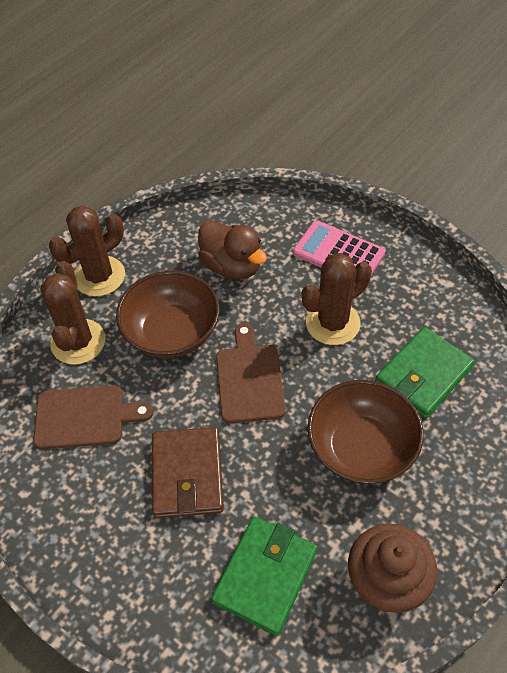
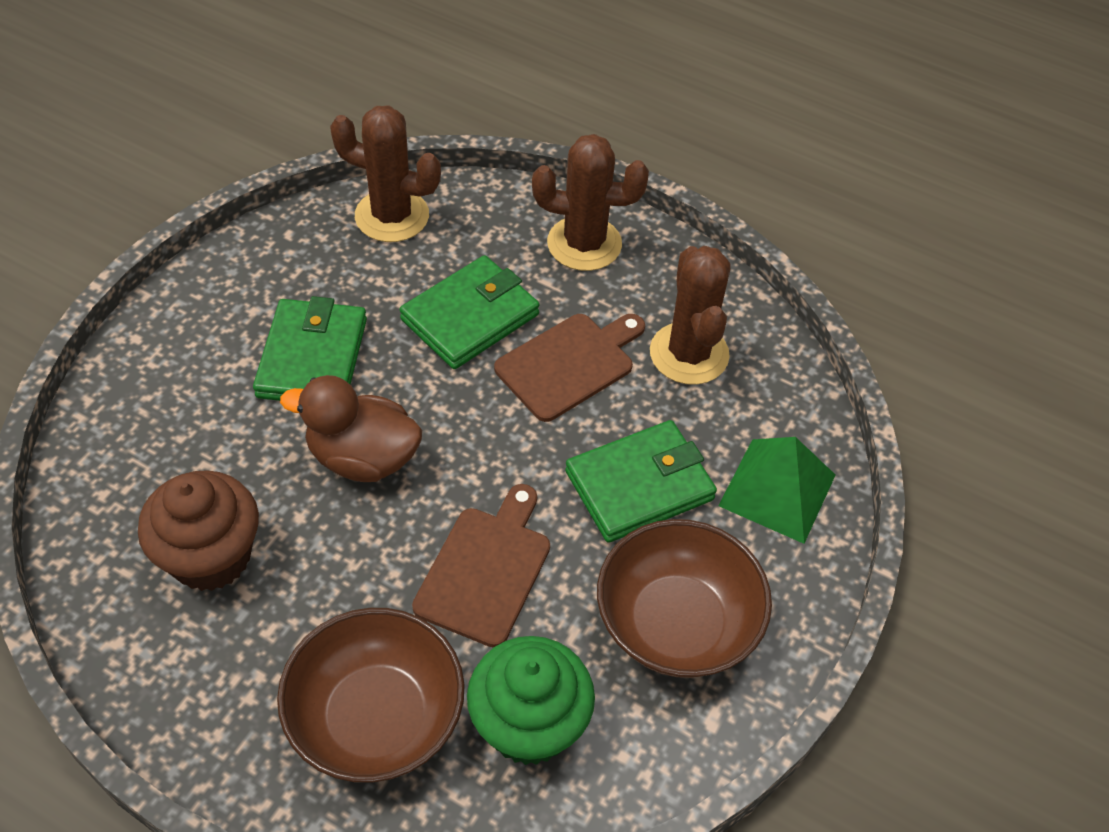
brown wallet: [152,427,224,518] = 1 -> none = 0
green cupcake: none = 0 -> [467,636,595,765] = 1
green pyramid: none = 0 -> [718,437,836,544] = 1
green wallet: [211,516,318,636] [375,327,475,419] = 2 -> [253,296,367,401] [399,255,540,369] [565,420,717,543] = 3
pink calculator: [293,220,385,275] = 1 -> none = 0

